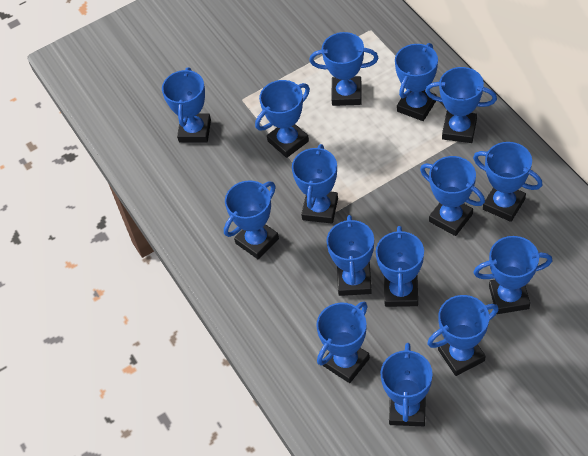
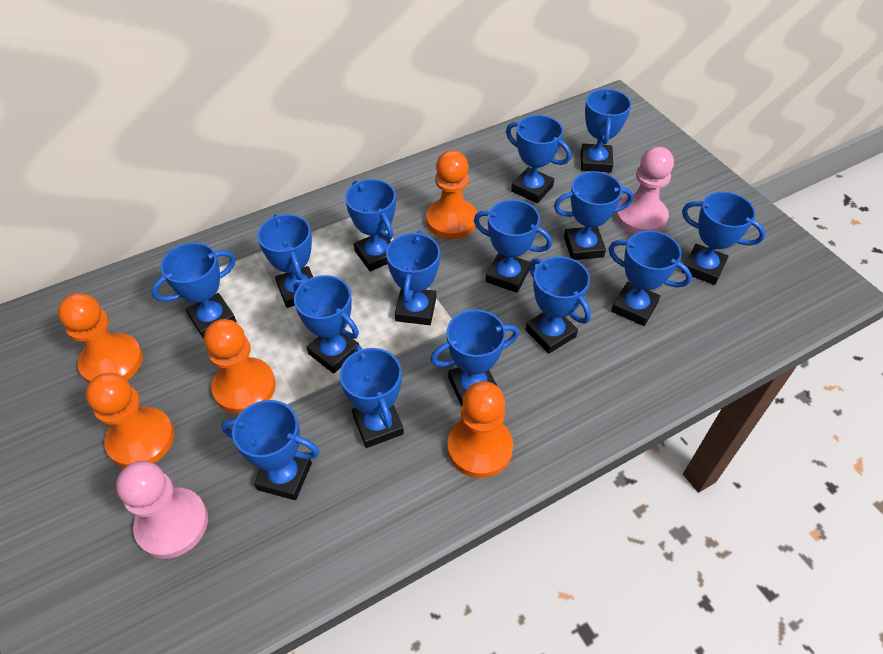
orange pawn: none = 0 -> [58,293,143,383] [86,373,174,468] [204,319,276,414] [426,150,477,239] [448,381,513,478] = 5
pink pawn: none = 0 -> [116,461,208,559] [615,147,674,234] = 2

